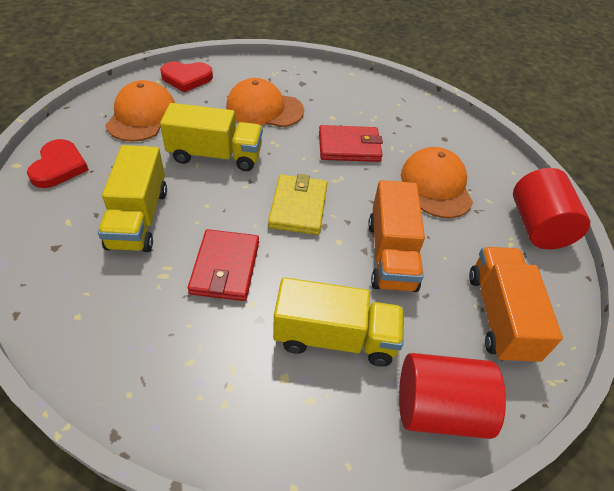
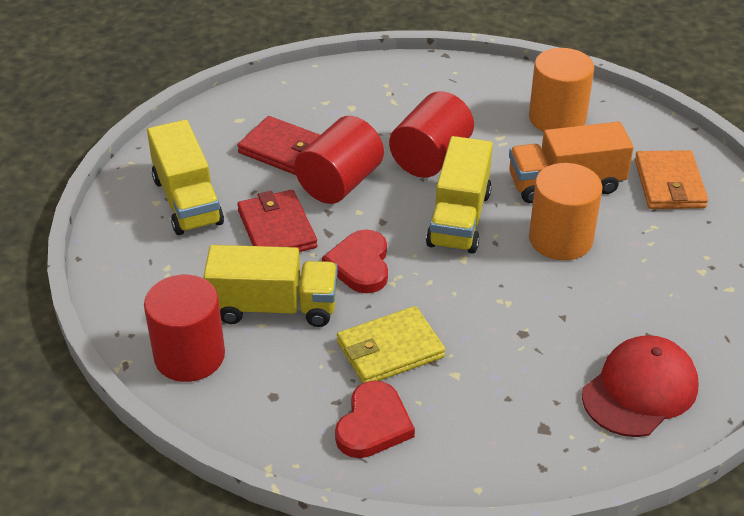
orange cap: [105,80,175,142] [226,78,304,127] [401,147,473,218] = 3 -> none = 0
orange cylinder: none = 0 -> [529,48,594,132] [529,163,602,260] = 2
orange truck: [368,180,425,292] [469,247,563,364] = 2 -> [509,121,634,203] = 1
orange wallet: none = 0 -> [635,150,708,209] = 1
red cap: none = 0 -> [582,335,699,437] = 1
red cylinder: [399,353,506,439] [513,168,590,249] = 2 -> [144,275,225,382] [294,116,384,204] [389,91,474,178] = 3

